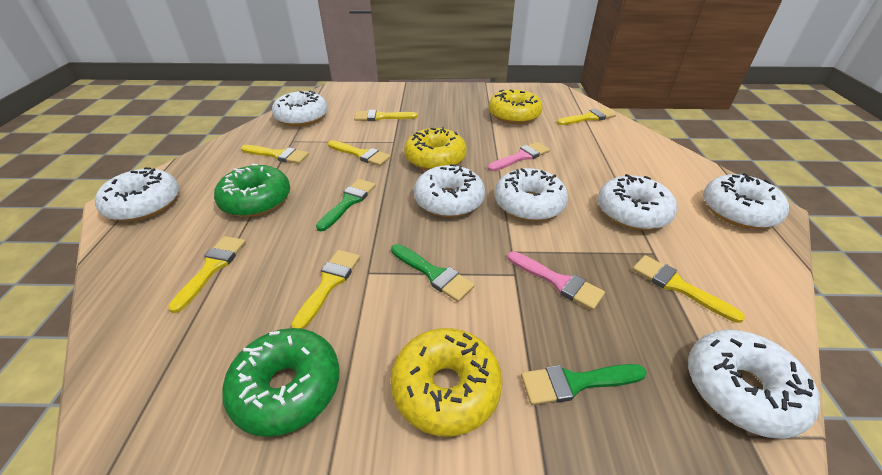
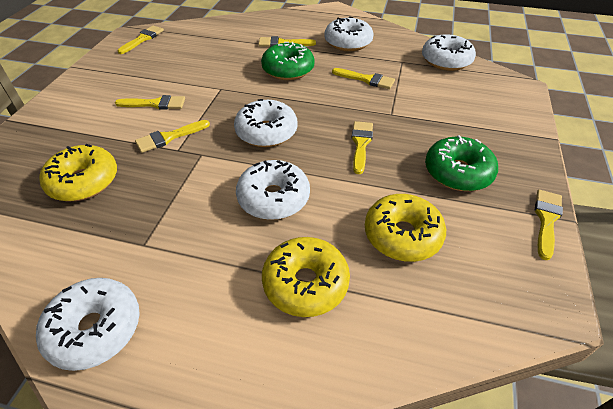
green brush: [316,179,376,232] [391,244,475,302] [521,364,647,405] = 3 -> none = 0
pink brush: [488,142,550,171] [507,251,605,310] = 2 -> none = 0
white donut: [95,167,179,221] [272,90,328,127] [414,164,485,217] [495,168,568,221] [598,174,677,230] [688,329,820,439] [703,173,789,229] = 7 -> [36,278,140,371] [234,99,298,147] [236,160,310,220] [324,16,373,51] [422,34,476,71] = 5

